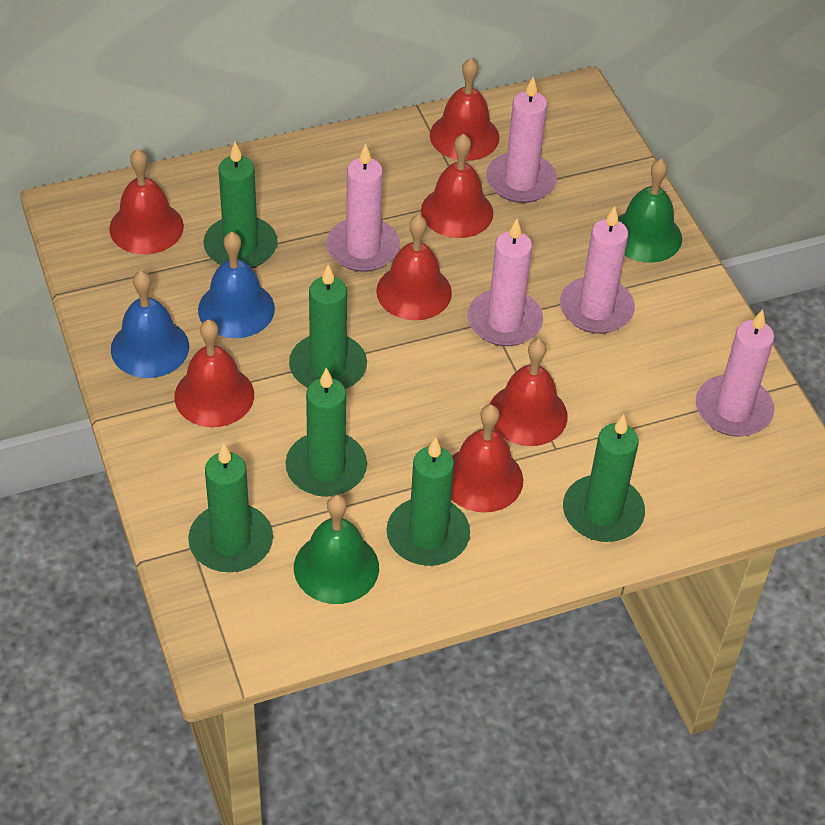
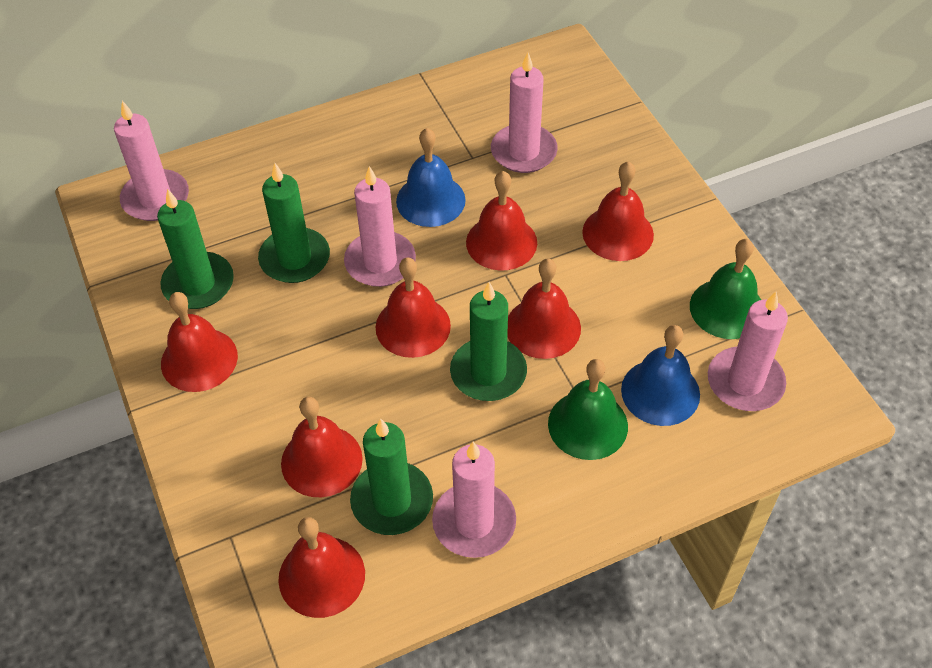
green candle: [188,444,273,572] [203,142,278,268] [285,368,367,497] [289,265,367,389] [386,438,470,566] [563,414,645,542] = 6 -> [157,189,234,309] [258,163,330,283] [350,418,433,535] [450,282,527,401] = 4

